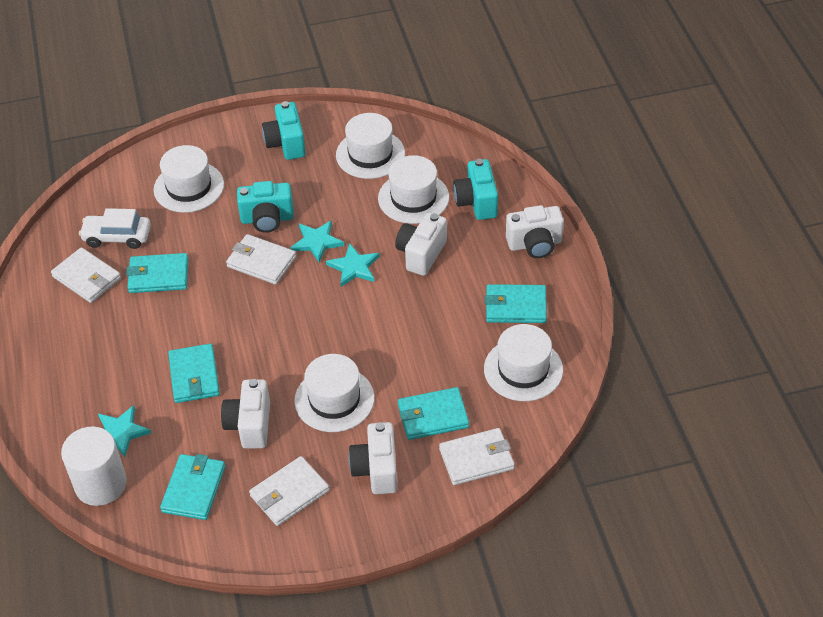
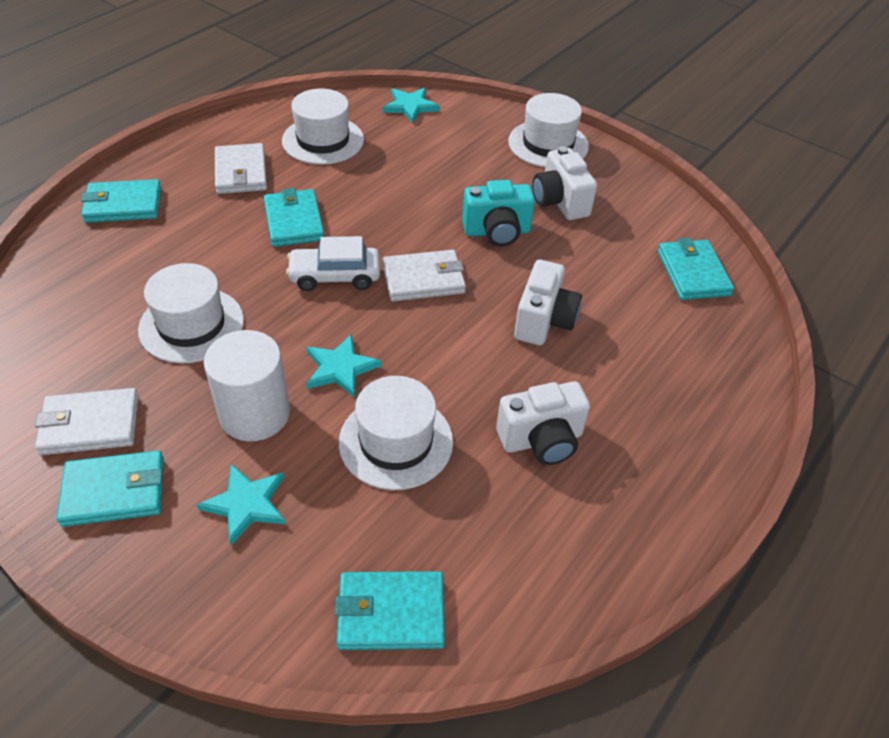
turquoise camera: [237,181,294,233] [262,101,306,160] [453,159,498,220] = 3 -> [462,180,535,246] = 1
white camera: [221,379,270,449] [348,422,398,494] [395,213,447,276] [506,205,564,258] = 4 -> [496,381,590,465] [514,260,582,345] [532,146,597,220] = 3
white hat: [153,145,224,213] [294,354,375,432] [336,113,405,179] [378,155,449,224] [484,324,563,401] = 5 -> [138,263,244,363] [282,88,364,165] [339,376,453,490] [508,93,589,167] = 4
white wallet: [51,247,121,303] [226,234,296,285] [249,456,329,526] [439,428,515,485] = 4 -> [35,388,139,455] [215,143,267,194] [382,250,466,302] = 3

